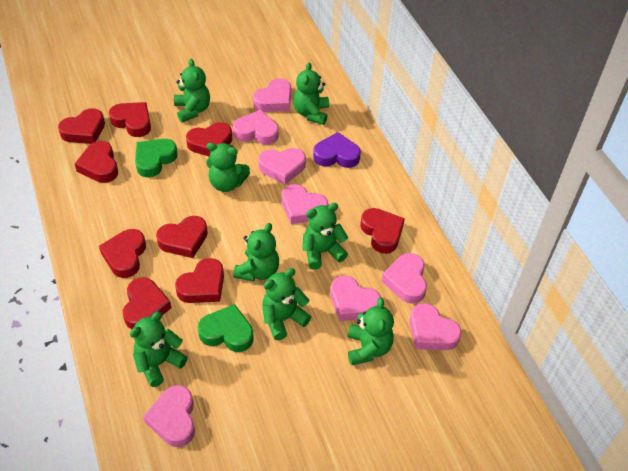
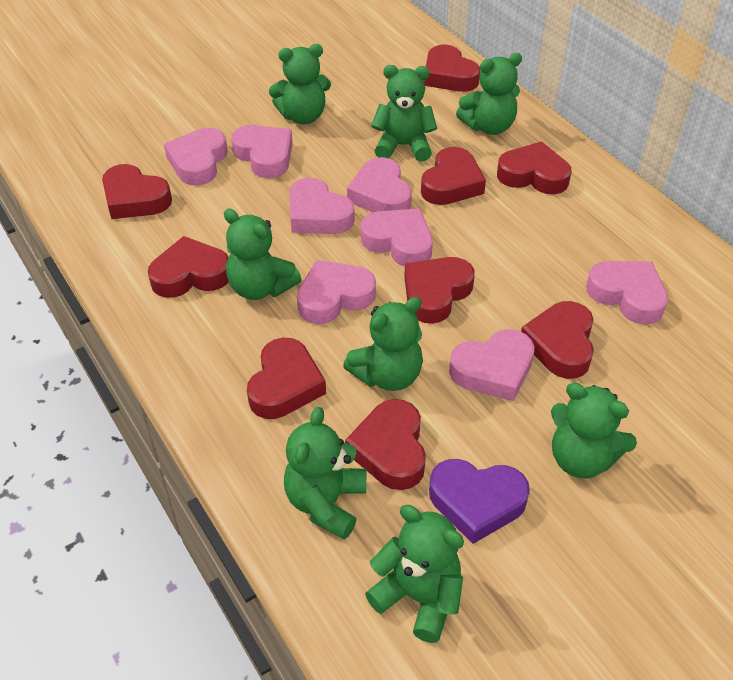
green heart: [135,139,178,178] [198,304,254,352] = 2 -> none = 0

